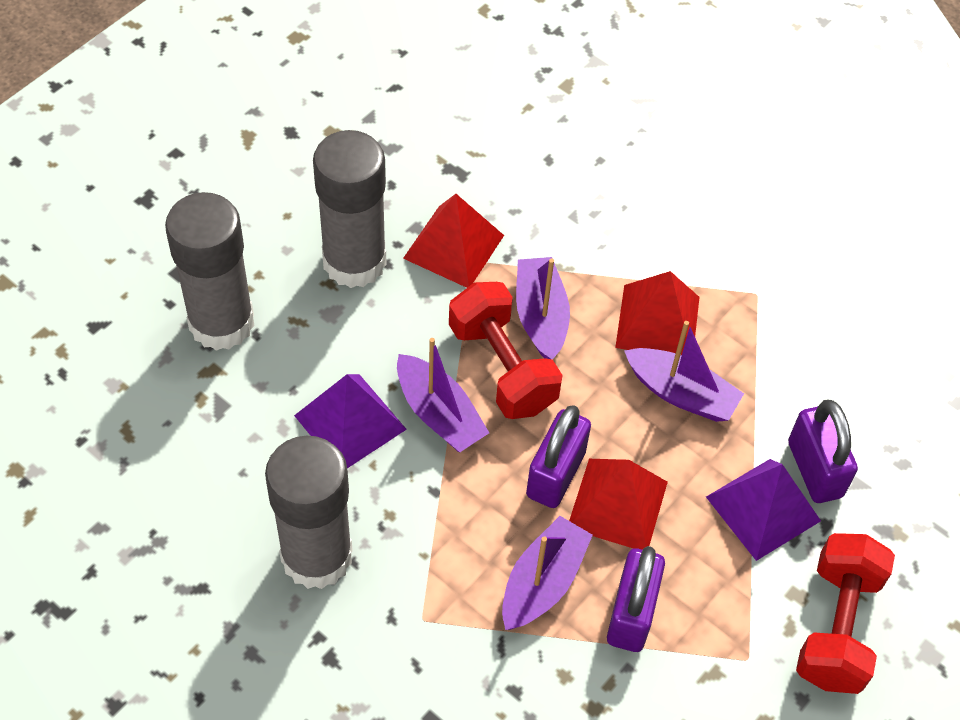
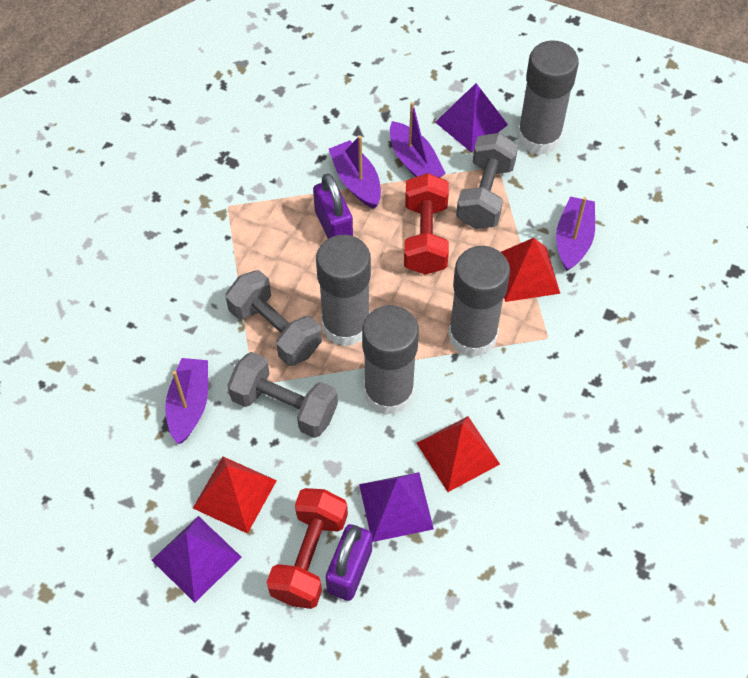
grey dumbbell: none = 0 -> [226,270,322,366] [227,352,338,438] [456,133,518,229] = 3
grey glue stick: [165,192,255,351] [265,436,353,589] [313,130,387,288] = 3 -> [316,235,371,347] [362,305,419,415] [448,246,510,358] [517,40,579,155] = 4
purple padlock: [526,405,591,508] [607,546,665,652] [788,400,858,503] = 3 -> [313,173,353,239] [326,524,372,601] = 2
purple pyramid: [294,374,407,468] [706,459,821,561] = 2 -> [152,516,242,603] [359,472,434,542] [435,83,508,152] = 3

